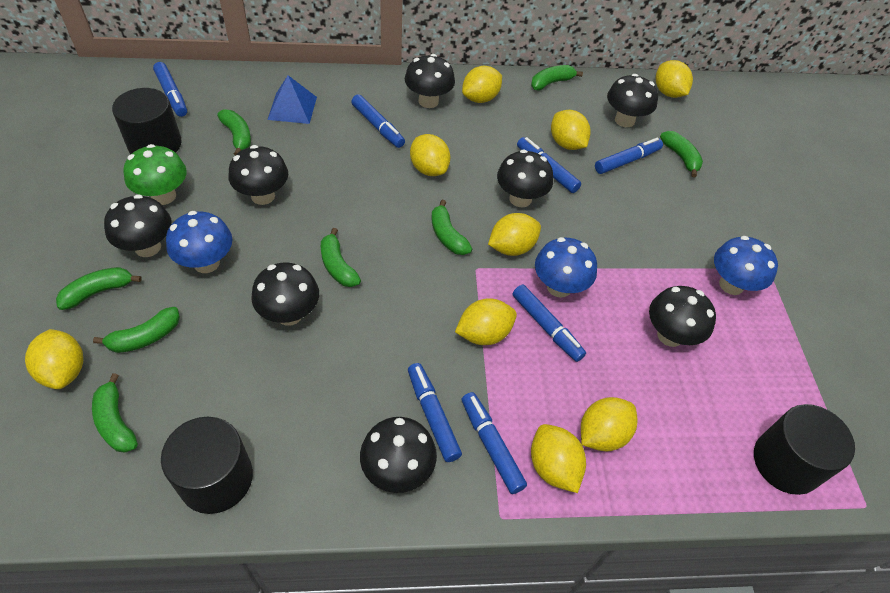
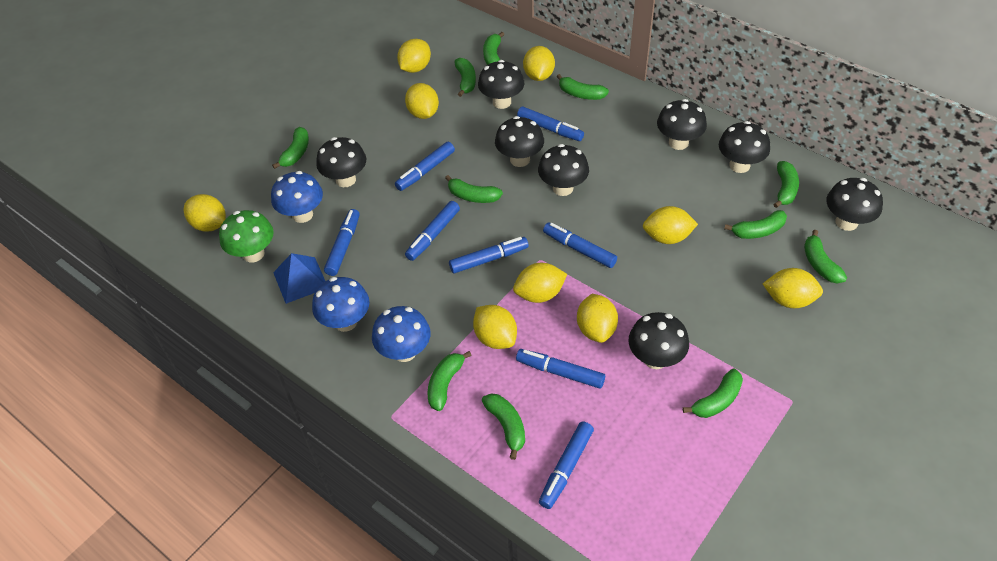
black cylinder: [112,88,182,154] [161,417,253,514] [754,404,855,495] = 3 -> none = 0
blue marker: [153,62,187,117] [351,94,405,148] [408,363,462,462] [462,392,527,494] [512,285,586,362] [517,137,581,193] [595,138,663,174] = 7 -> [324,209,360,276] [395,142,455,191] [405,201,460,261] [449,237,529,274] [516,349,605,388] [517,107,584,141] [539,421,594,509] [543,222,617,268] = 8
green banana: [56,267,142,310] [92,373,138,453] [93,307,180,353] [217,110,251,155] [321,228,361,287] [432,200,472,255] [531,65,583,91] [660,131,703,178] = 8 -> [272,127,309,169] [428,351,472,411] [445,175,503,203] [455,58,476,97] [482,393,525,460] [483,32,504,65] [557,74,609,100] [683,369,743,418] [724,210,787,239] [773,161,799,208] [804,230,847,283] = 11

